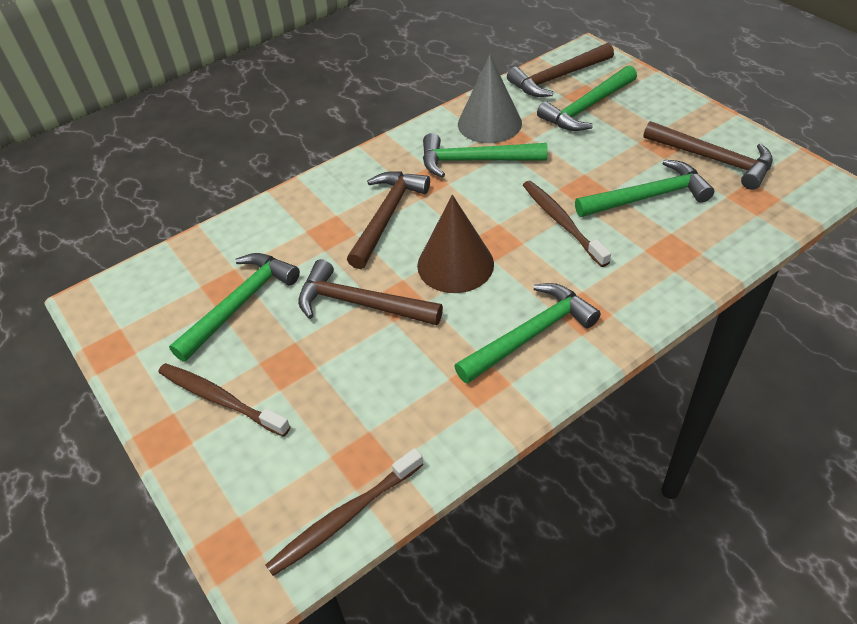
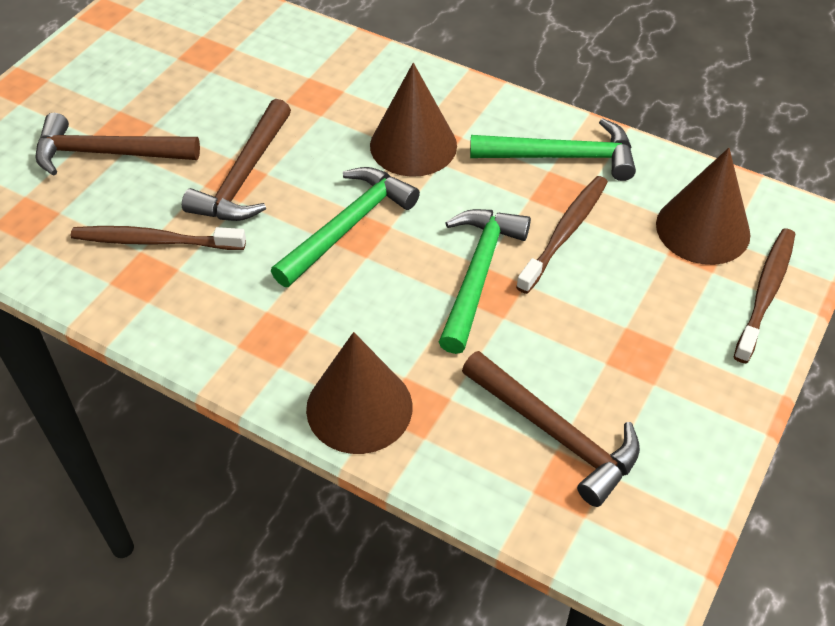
brown cone: [417,195,494,293] = 1 -> [306,332,413,454] [370,63,457,177] [656,148,751,265] = 3
brown hammer: [298,259,443,325] [347,171,430,269] [507,43,614,97] [643,121,773,190] = 4 -> [35,113,200,176] [182,99,291,221] [462,351,640,507] = 3
green hammer: [169,253,300,362] [423,133,548,178] [454,283,601,384] [537,65,637,131] [575,159,714,217] = 5 -> [271,167,420,287] [439,209,531,354] [470,118,636,181] = 3
grey cone: [458,55,522,143] = 1 -> none = 0

